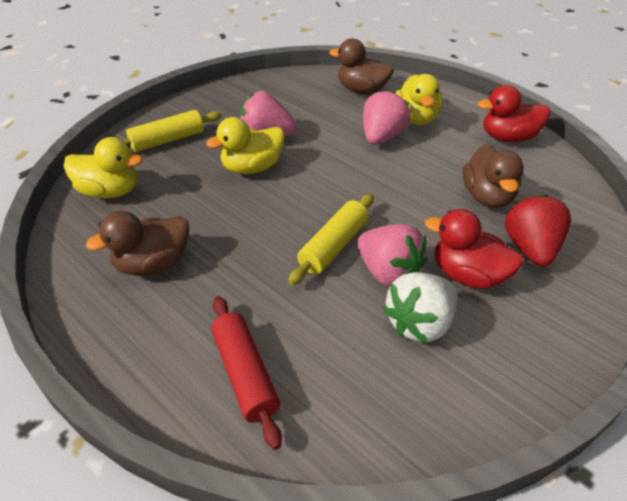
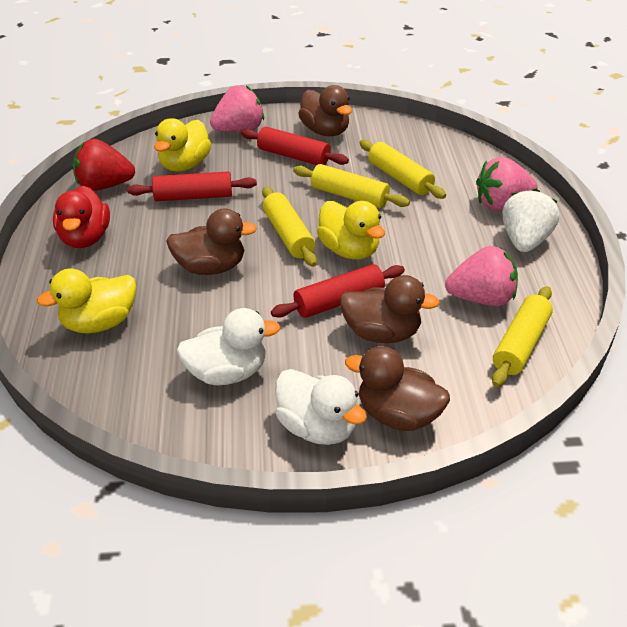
brown duck: [86,211,189,276] [329,38,394,94] [463,145,524,208] = 3 -> [166,208,257,275] [298,85,352,136] [340,275,440,343] [345,346,450,431] = 4
red duck: [425,209,524,289] [477,85,550,142] = 2 -> [53,186,110,248] = 1
red rolling pin: [211,296,282,450] = 1 -> [127,172,257,201] [241,127,349,165] [271,264,405,318] = 3
white duck: none = 0 -> [177,308,281,385] [275,369,367,445] = 2
yellow rolling pin: [123,110,222,152] [288,194,374,285] = 2 -> [262,187,317,267] [293,164,410,208] [359,140,446,199] [492,286,553,387] = 4

